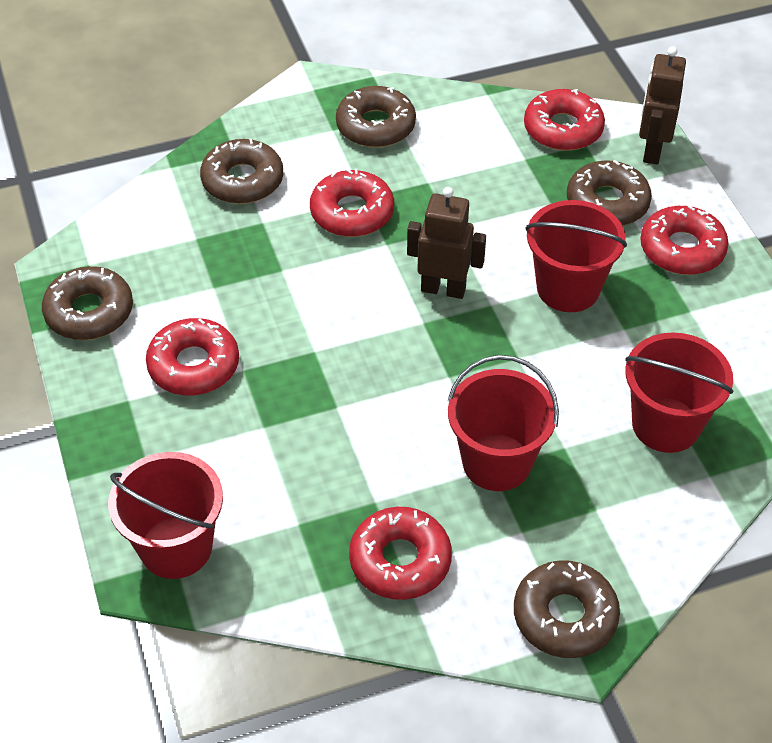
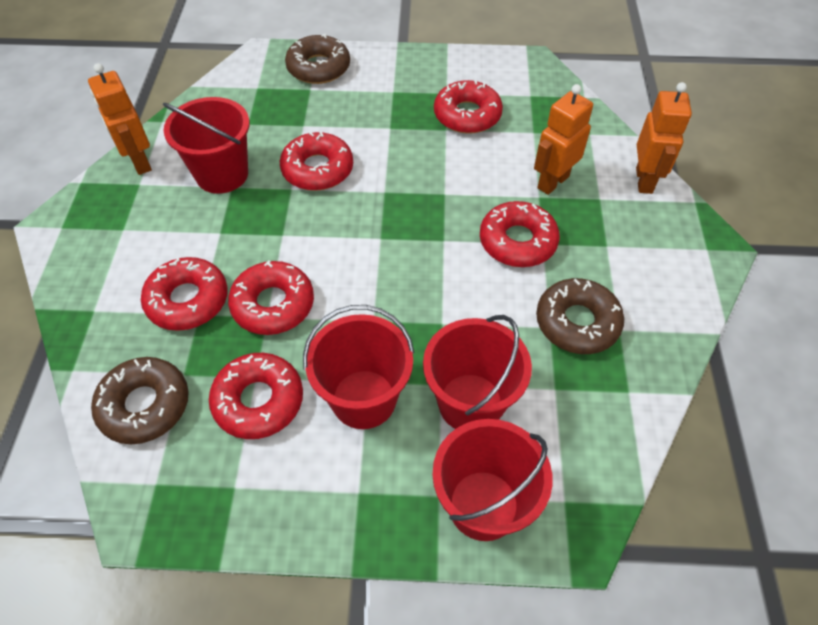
brown donut: [42,266,133,340] [200,139,283,204] [336,86,416,148] [514,560,620,658] [567,160,652,226] = 5 -> [91,357,189,444] [285,34,350,84] [536,278,624,354] = 3
brown robot: [407,187,486,299] [639,46,686,165] = 2 -> none = 0
orange robot: none = 0 -> [88,63,152,175] [534,84,593,195] [636,82,692,194] = 3
red donut: [146,318,239,396] [310,169,394,237] [349,507,452,600] [524,89,605,151] [640,205,729,275] = 5 -> [141,257,228,331] [209,353,303,439] [228,261,314,335] [280,132,353,191] [434,80,503,134] [480,201,560,267] = 6

